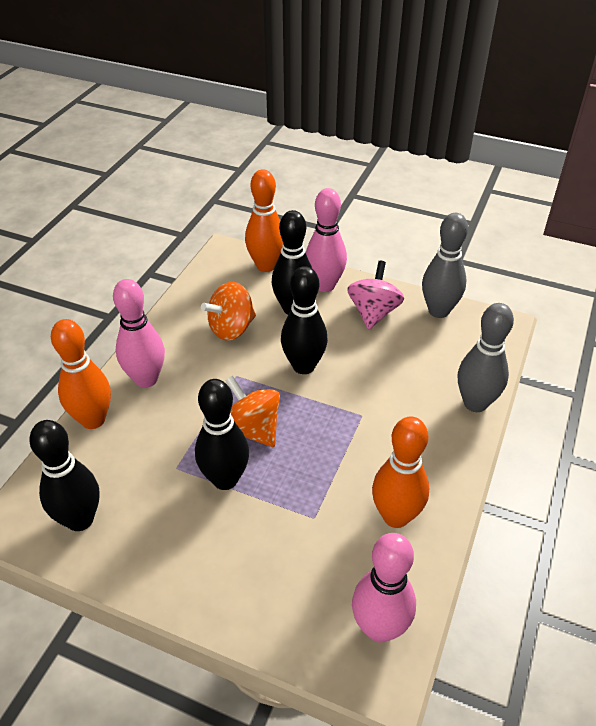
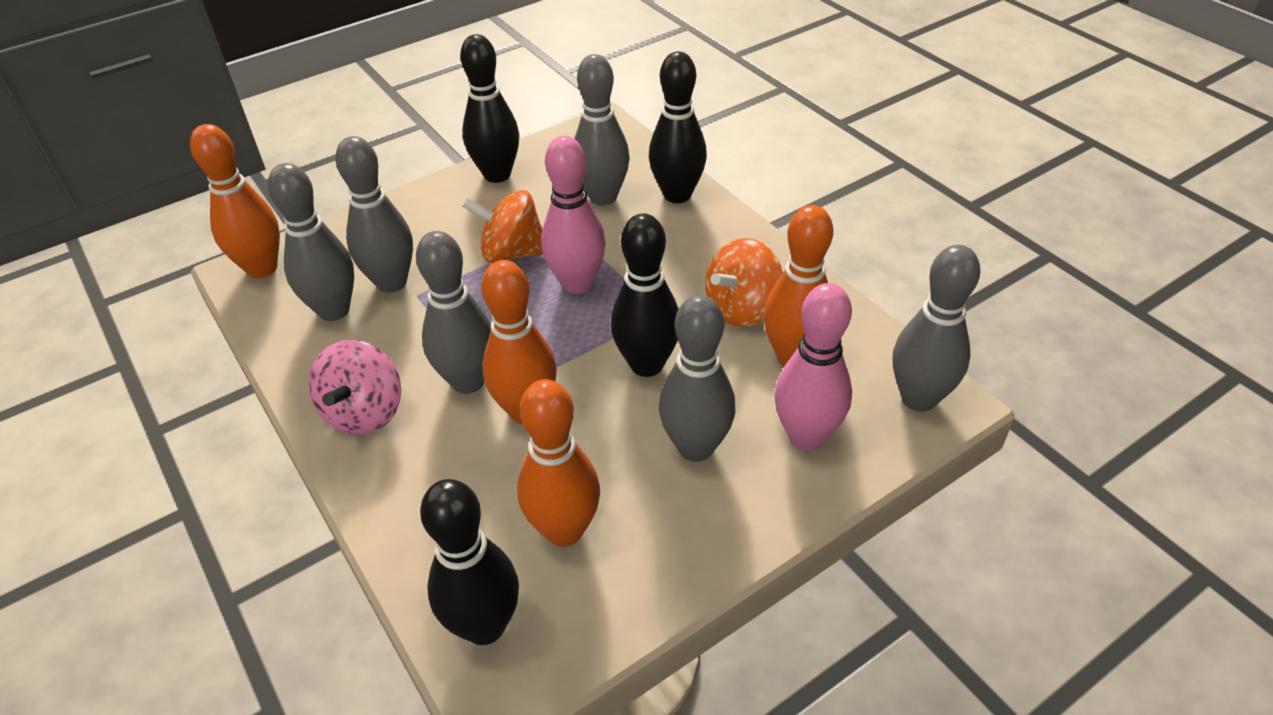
grey bowling pin: [422,213,468,318] [458,303,514,412] = 2 -> [268,163,354,321] [335,136,413,293] [416,231,491,394] [574,54,630,206] [659,295,736,462] [893,245,980,412] = 6
orange bowling pin: [51,319,111,429] [245,169,283,272] [372,416,429,528] = 3 -> [190,124,280,278] [481,260,557,424] [517,379,600,547] [764,205,833,367] = 4
pink bowling pin: [113,279,165,388] [306,188,347,292] [352,533,416,643] = 3 -> [541,136,606,294] [774,283,852,450] = 2

